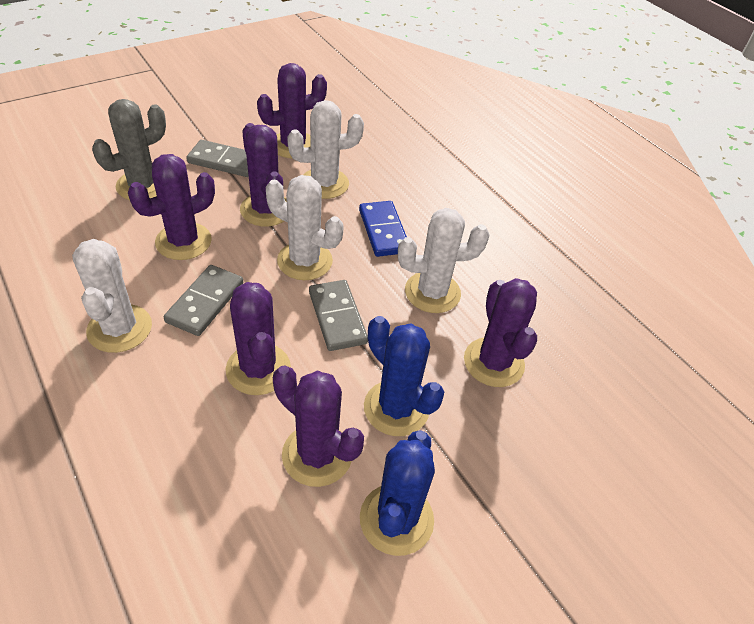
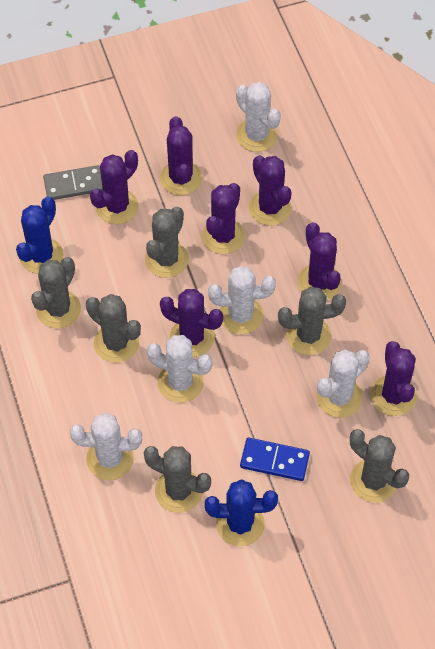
grey cactus: [92,99,166,200] = 1 -> [31,257,81,328] [86,294,141,363] [144,446,211,513] [145,207,189,278] [278,286,346,355] [350,429,409,502] = 6
grey domino: [164,265,243,336] [186,140,249,177] [309,280,368,351] = 3 -> [43,165,103,200] = 1
purple cactus: [128,154,215,260] [226,282,291,395] [240,123,287,226] [257,63,327,159] [273,365,364,487] [464,278,537,387] = 6 -> [90,150,139,224] [160,116,202,195] [160,289,223,357] [202,183,245,254] [249,155,292,226] [298,222,342,300] [371,341,417,416] = 7
white cactus: [72,239,152,353] [266,175,343,280] [287,100,364,199] [398,208,489,313] = 4 -> [70,412,142,480] [147,335,213,403] [208,265,276,334] [236,82,281,152] [316,349,370,418] = 5

